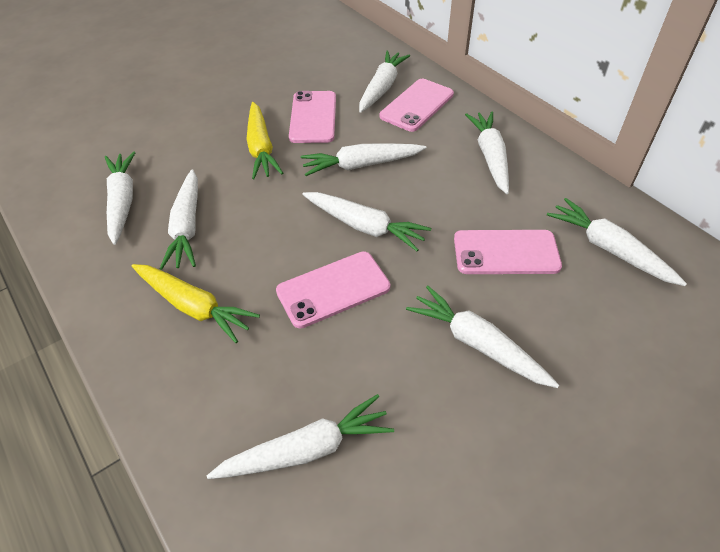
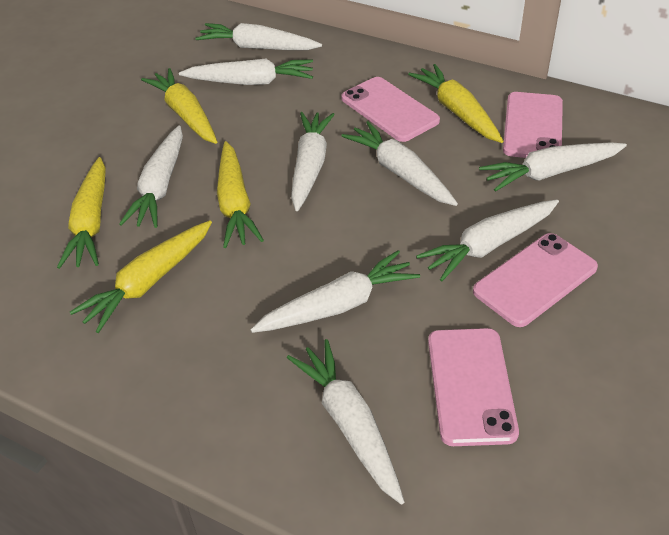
yellow carrot: [132,264,260,343] [246,102,283,179] = 2 -> [57,157,106,269] [70,220,212,333] [141,68,217,144] [217,141,264,248] [408,64,503,143] = 5

